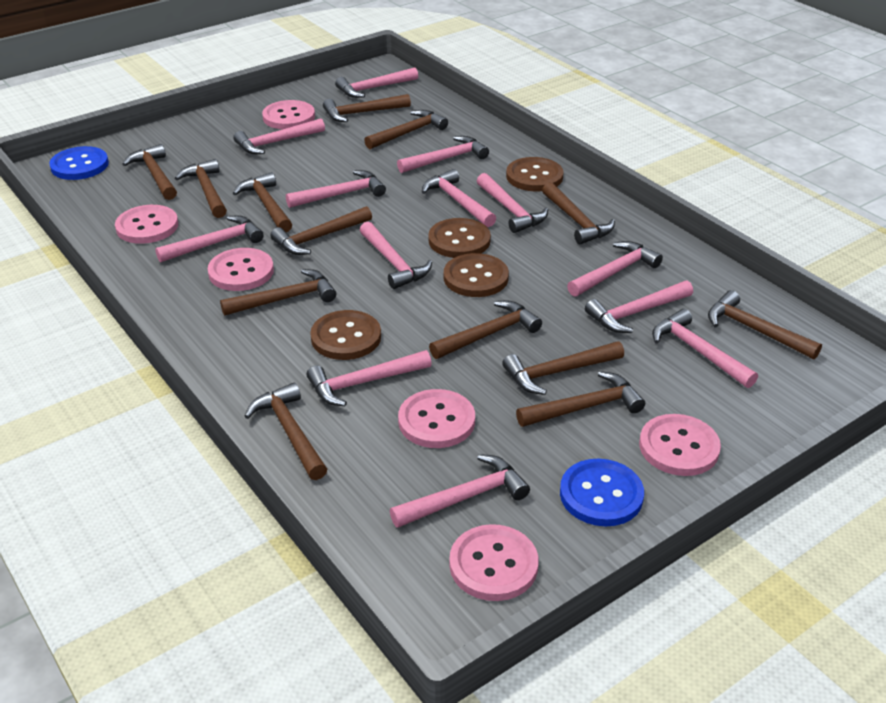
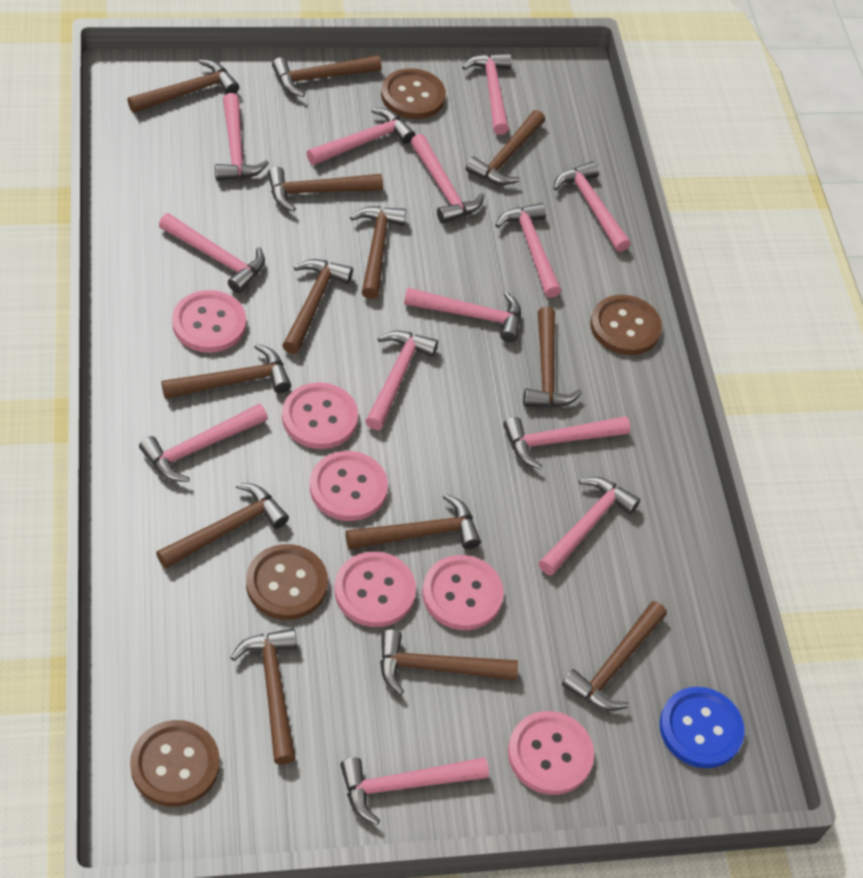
blue button: [49,146,109,180] [560,459,644,526] = 2 -> [660,687,745,768] = 1

